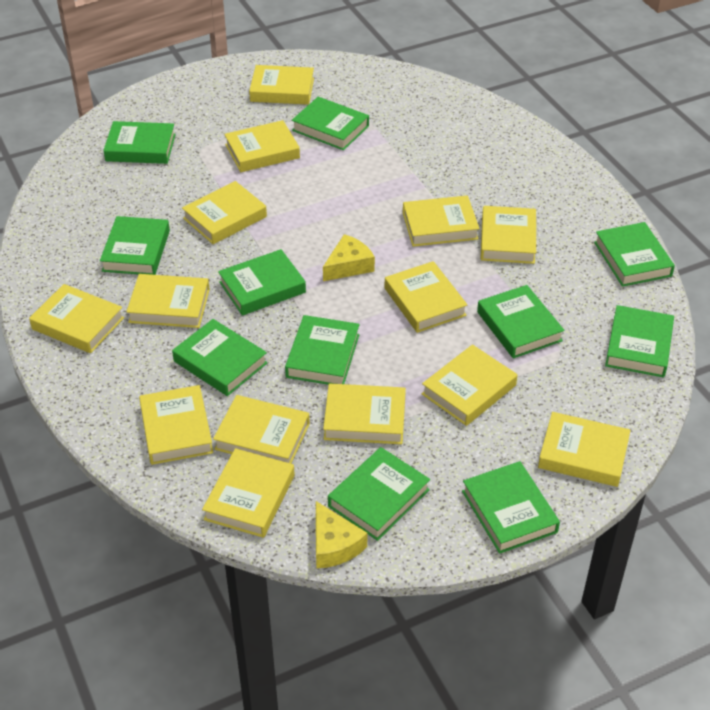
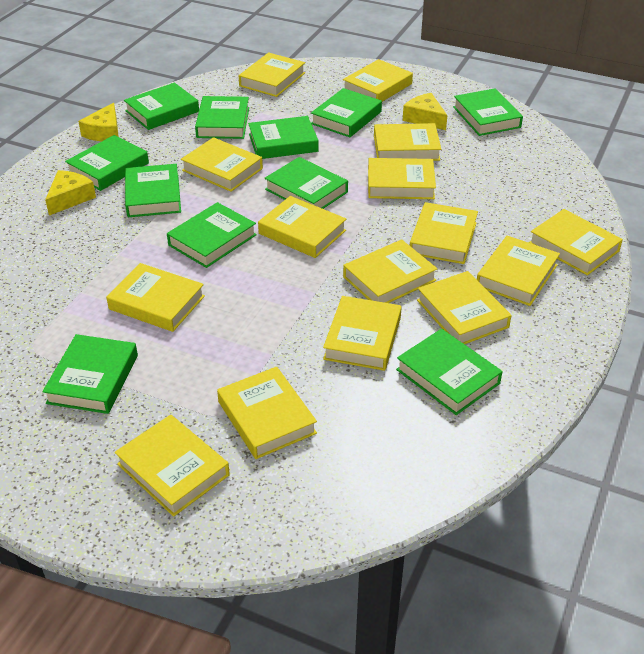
yellow book: [29,284,124,353] [126,274,210,328] [139,385,213,465] [182,181,267,244] [202,448,295,538] [213,395,310,464] [224,120,300,172] [249,65,314,105] [323,384,406,444] [385,261,467,333] [403,195,480,247] [422,344,517,426] [481,206,536,264] [538,412,631,487] = 14 -> [106,263,205,332] [115,415,230,517] [181,137,263,192] [217,367,317,459] [239,52,305,97] [258,196,346,258] [323,296,402,371] [343,59,413,102] [343,239,438,303] [368,158,436,199] [374,123,441,161] [410,202,478,264] [417,271,511,344] [477,236,560,306] [529,209,623,275] = 15
yellow cheese: [316,501,367,568] [323,234,375,281] = 2 -> [45,170,96,215] [78,103,119,141] [403,93,447,130] = 3

